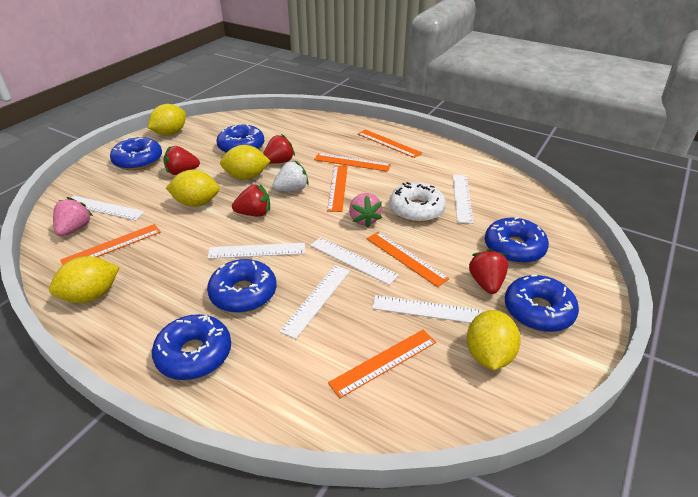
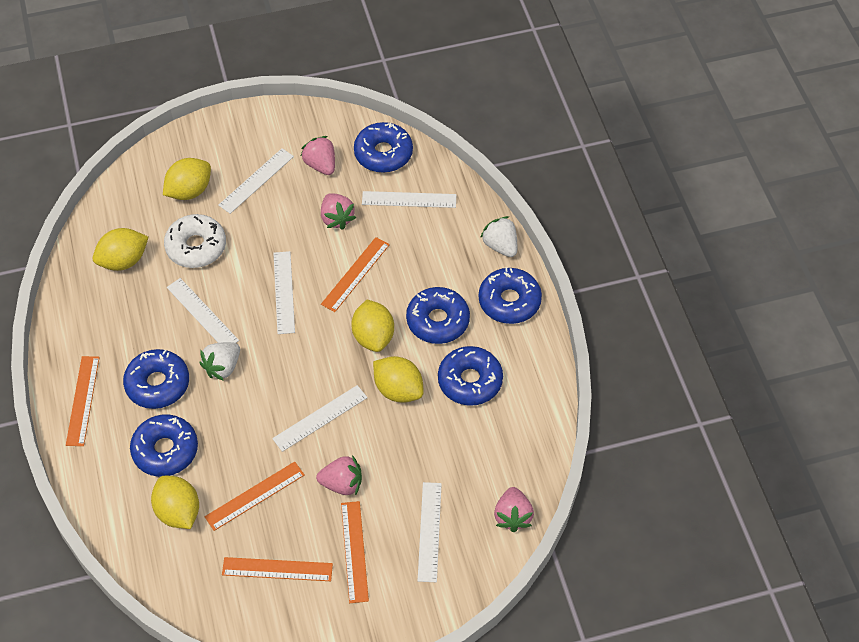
orange ruler: [60,224,161,265] [314,153,391,172] [327,166,348,212] [328,330,436,398] [358,129,422,158] [367,232,449,287] = 6 -> [66,356,100,446] [205,462,305,531] [222,557,333,581] [321,237,390,312] [341,501,369,603] = 5
pink strawberry: [53,197,93,236] [349,193,382,228] = 2 -> [300,136,335,175] [316,455,362,495] [321,193,356,230] [494,487,534,533] = 4
red strawberry: [163,146,200,175] [232,184,270,217] [263,134,295,164] [469,249,508,294] = 4 -> none = 0
white strawberry: [273,161,309,191] = 1 -> [199,342,240,381] [480,216,517,257] = 2

